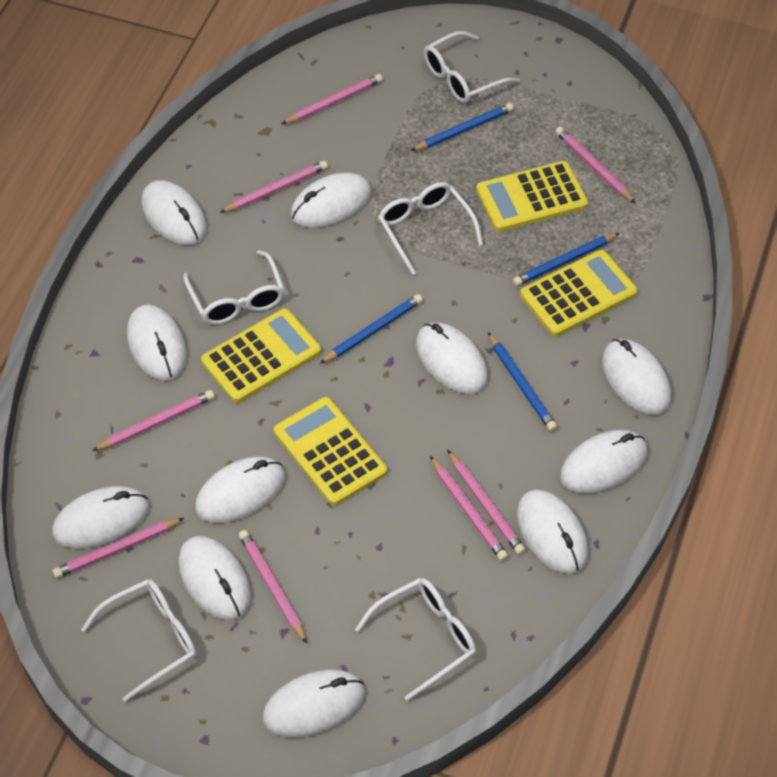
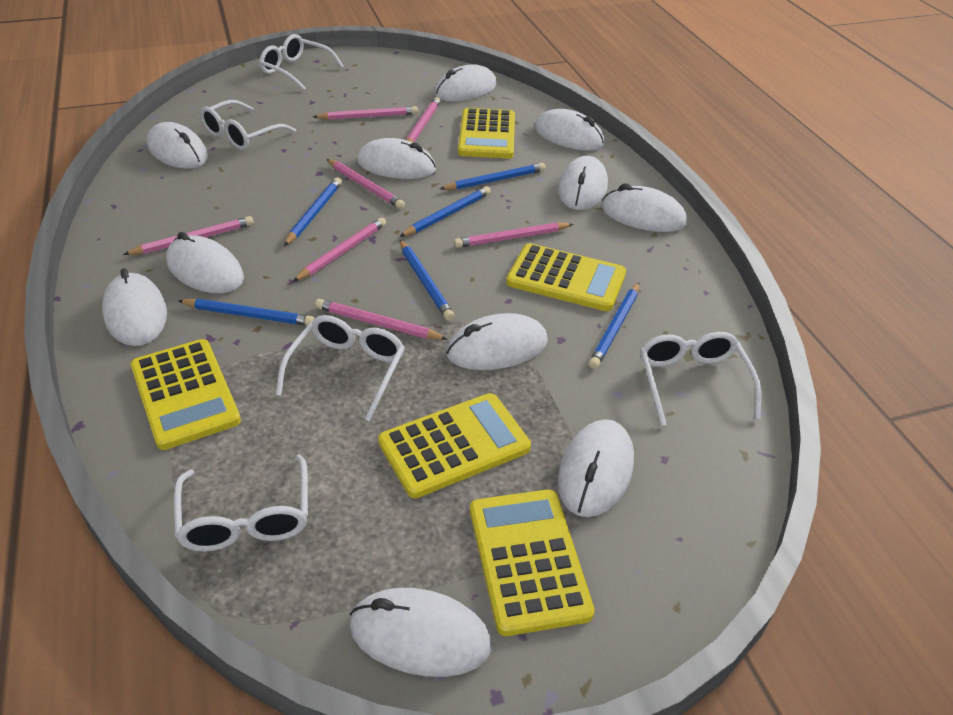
blue pencil: [319,294,423,364] [411,103,514,151] [488,332,557,431] [513,233,619,286] = 4 -> [178,299,315,326] [284,177,342,246] [399,186,491,237] [400,240,455,321] [440,163,546,190] [589,282,639,369] = 6
pink pencil: [52,518,184,578] [92,390,215,451] [219,161,328,213] [239,530,307,644] [282,74,383,124] [430,456,508,561] [447,450,525,555] [555,127,636,204] = 8 -> [123,216,254,255] [293,217,386,282] [313,106,418,120] [315,299,448,340] [327,159,405,209] [406,97,441,143] [454,222,573,248] = 7
yellow calculator: [201,309,321,403] [274,397,387,506] [476,161,588,232] [520,250,638,336] = 4 -> [131,339,241,450] [378,393,531,498] [458,108,515,159] [470,489,595,636] [506,243,626,311] = 5

